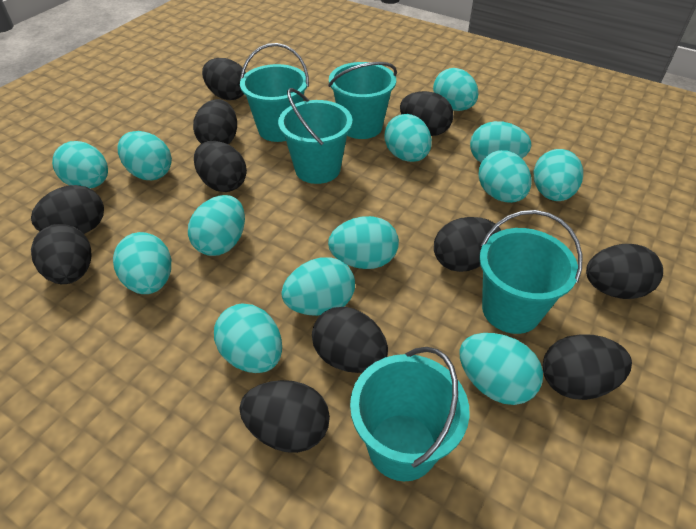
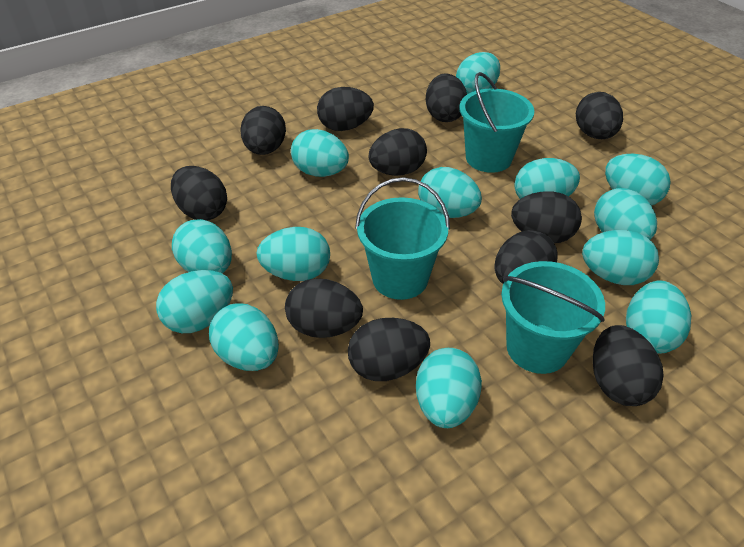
turquoise bucket: [240,43,309,142] [278,88,353,184] [328,62,397,139] [350,347,470,481] [479,210,582,334] = 5 -> [355,177,450,300] [459,72,534,173] [501,261,605,374] = 3

